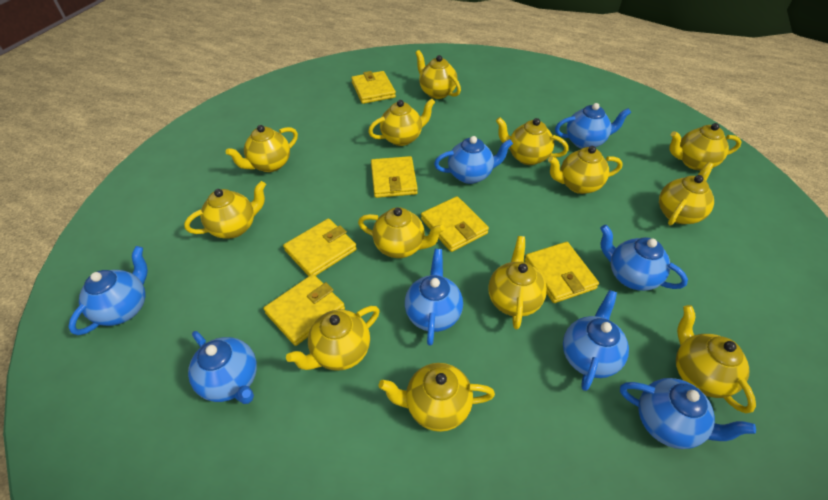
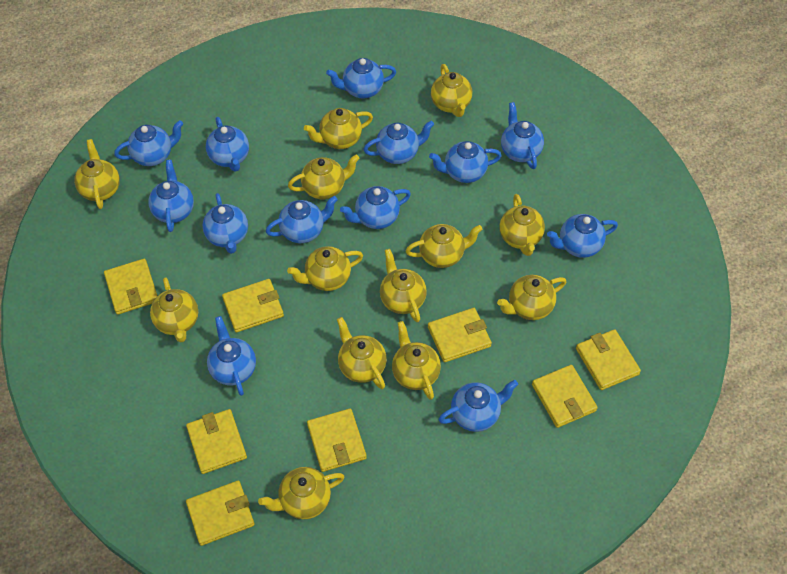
blue teapot: [68,246,148,335] [188,331,257,404] [405,249,463,346] [434,136,513,184] [555,103,631,149] [563,290,629,391] [600,225,688,291] [620,378,756,449] = 8 -> [114,120,183,166] [148,160,194,232] [203,193,248,254] [206,117,249,172] [207,316,256,396] [266,196,338,243] [326,58,396,99] [340,186,411,229] [363,121,434,164] [429,141,502,183] [439,380,518,432] [501,102,544,169] [547,214,618,258] = 13
yellow wallet: [263,274,345,346] [283,218,357,276] [351,71,396,104] [371,156,418,198] [421,196,489,252] [524,242,599,303] = 6 -> [104,259,157,315] [186,409,247,474] [186,481,255,546] [222,279,284,333] [307,409,367,472] [428,308,492,362] [532,365,598,428] [576,329,641,390] = 8

